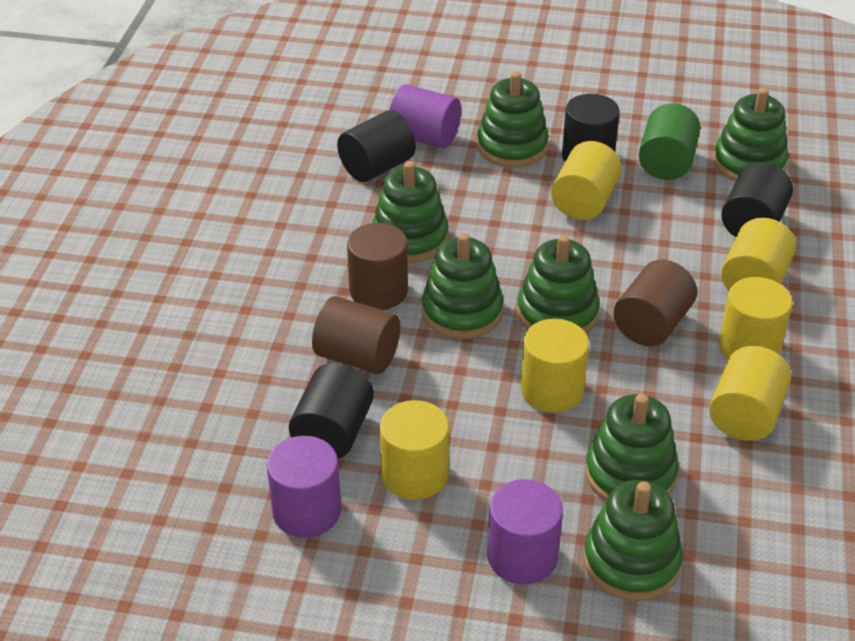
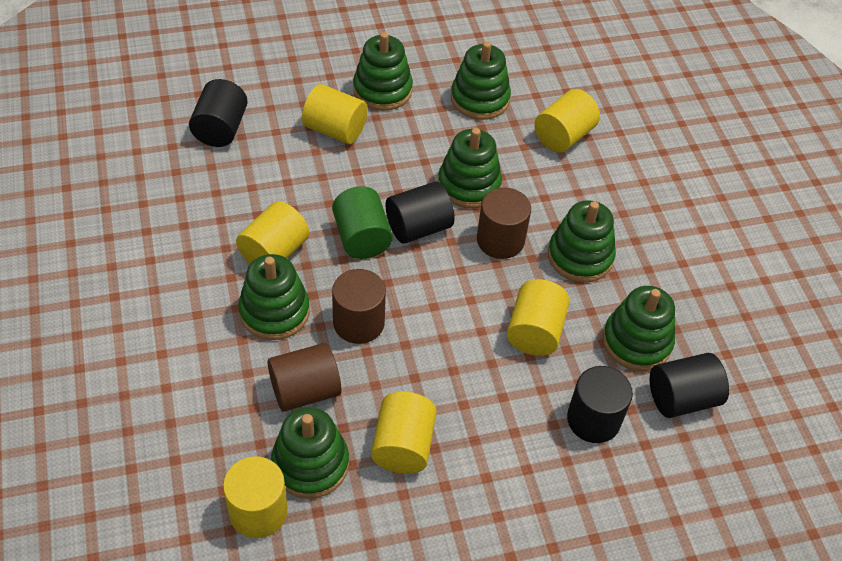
purple cylinder: [267,436,341,538] [389,84,461,149] [487,479,563,584] = 3 -> none = 0

